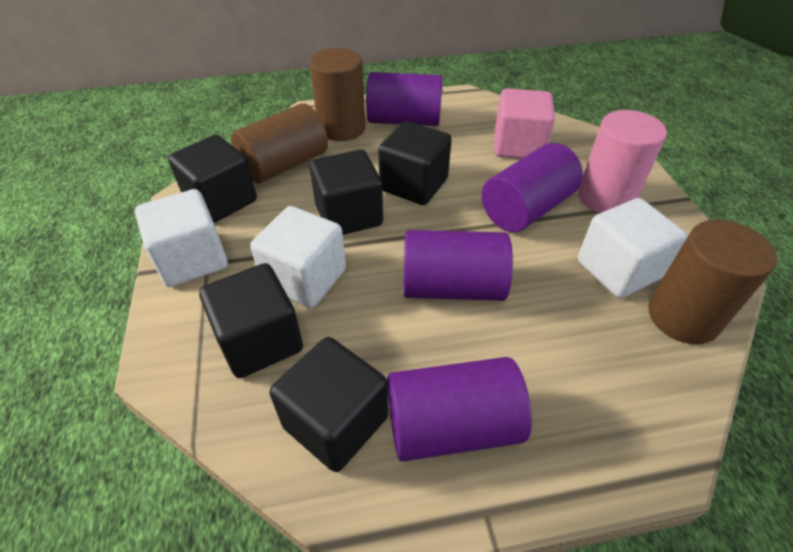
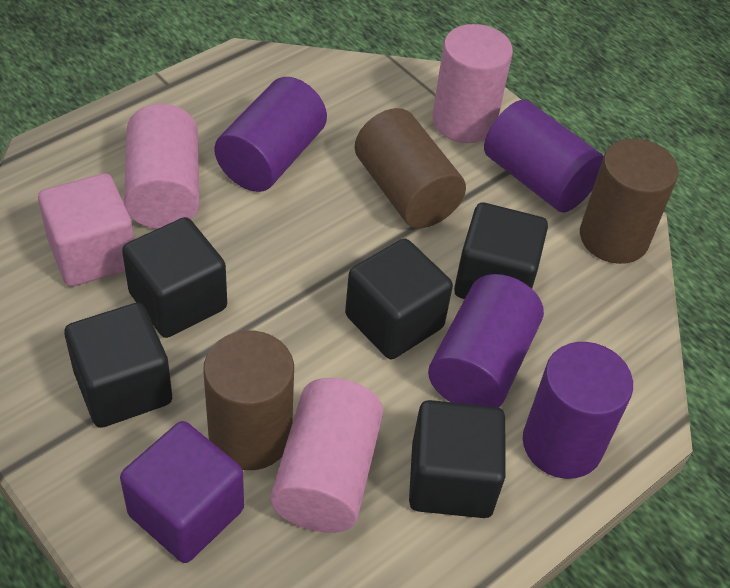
pink cylinder: [578,110,667,213] = 1 -> [124,104,199,229] [270,378,383,533] [432,24,513,143] = 3
purple cube: none = 0 -> [120,421,244,563] = 1
white cube: [135,189,228,287] [250,206,346,308] [578,198,687,298] = 3 -> none = 0

